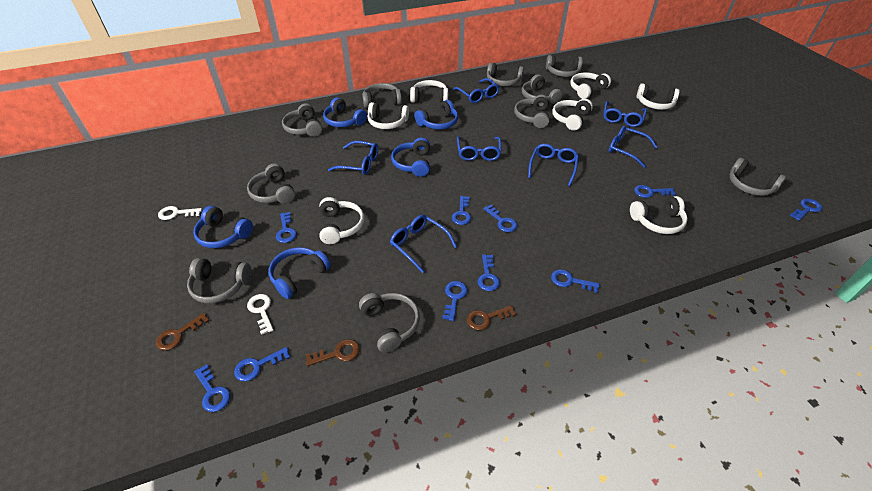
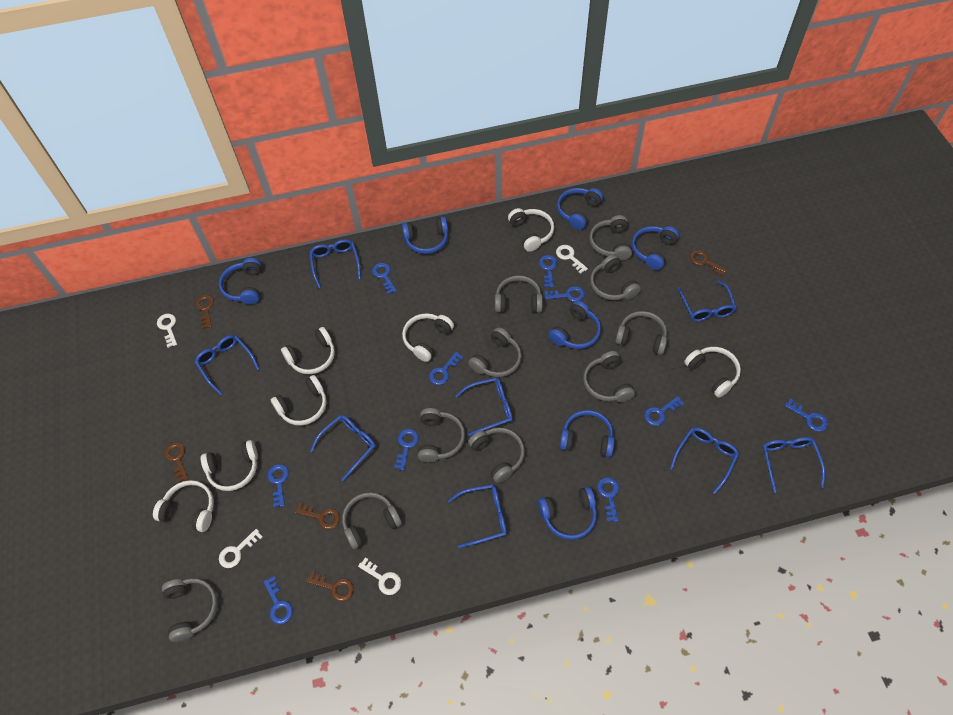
blue glasses: [328,141,378,175] [390,215,457,273] [453,78,500,103] [457,137,502,161] [528,144,579,186] [603,101,647,127] [609,126,658,168] = 7 -> [195,335,260,395] [309,239,361,288] [310,415,376,481] [448,484,507,548] [455,378,513,436] [670,427,739,494] [677,280,737,321] [763,437,825,493] = 8
blue headphones: [193,206,253,248] [269,247,331,299] [323,97,367,127] [391,137,430,177] [415,100,458,130] = 5 -> [219,258,262,304] [402,216,448,254] [538,487,597,540] [549,301,601,349] [557,188,603,230] [560,410,615,457] [632,226,679,270] = 7
brown key: [156,313,209,351] [306,339,360,366] [467,305,516,330] = 3 -> [164,442,189,483] [195,295,214,329] [295,503,340,530] [307,571,354,602] [690,250,727,277] = 5
white key: [158,206,202,220] [247,294,273,335] = 2 -> [157,314,177,348] [219,529,263,568] [358,557,401,595] [556,245,588,274] = 4

